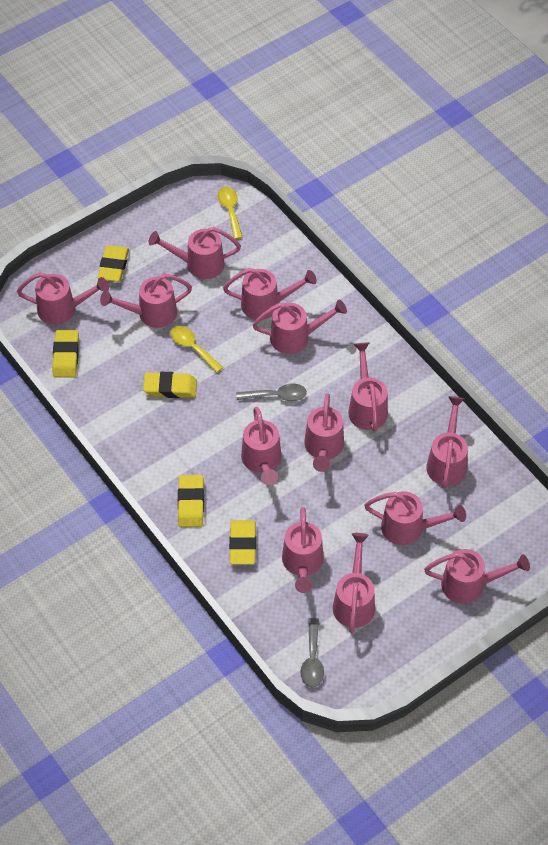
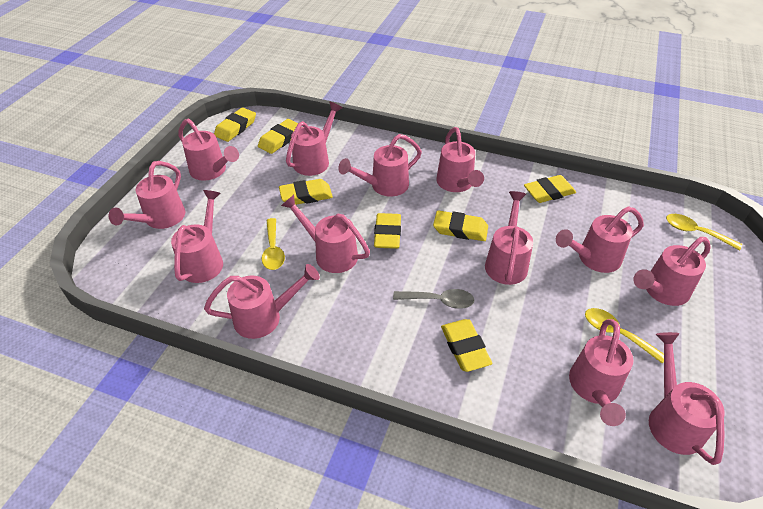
grey spoon: [236,383,307,401] [300,618,324,687] = 2 -> [393,289,474,309] = 1
yellow eraser: [52,330,79,377] [97,245,129,282] [143,372,197,398] [178,475,204,527] [229,520,256,564] = 5 -> [214,108,256,142] [258,119,302,154] [279,179,333,205] [374,213,401,249] [433,210,488,241] [441,319,493,372] [524,175,576,203] = 7
yellow spoon: [170,326,223,373] [217,187,243,239] = 2 -> [262,218,285,270] [585,308,664,364] [666,214,742,250] = 3

